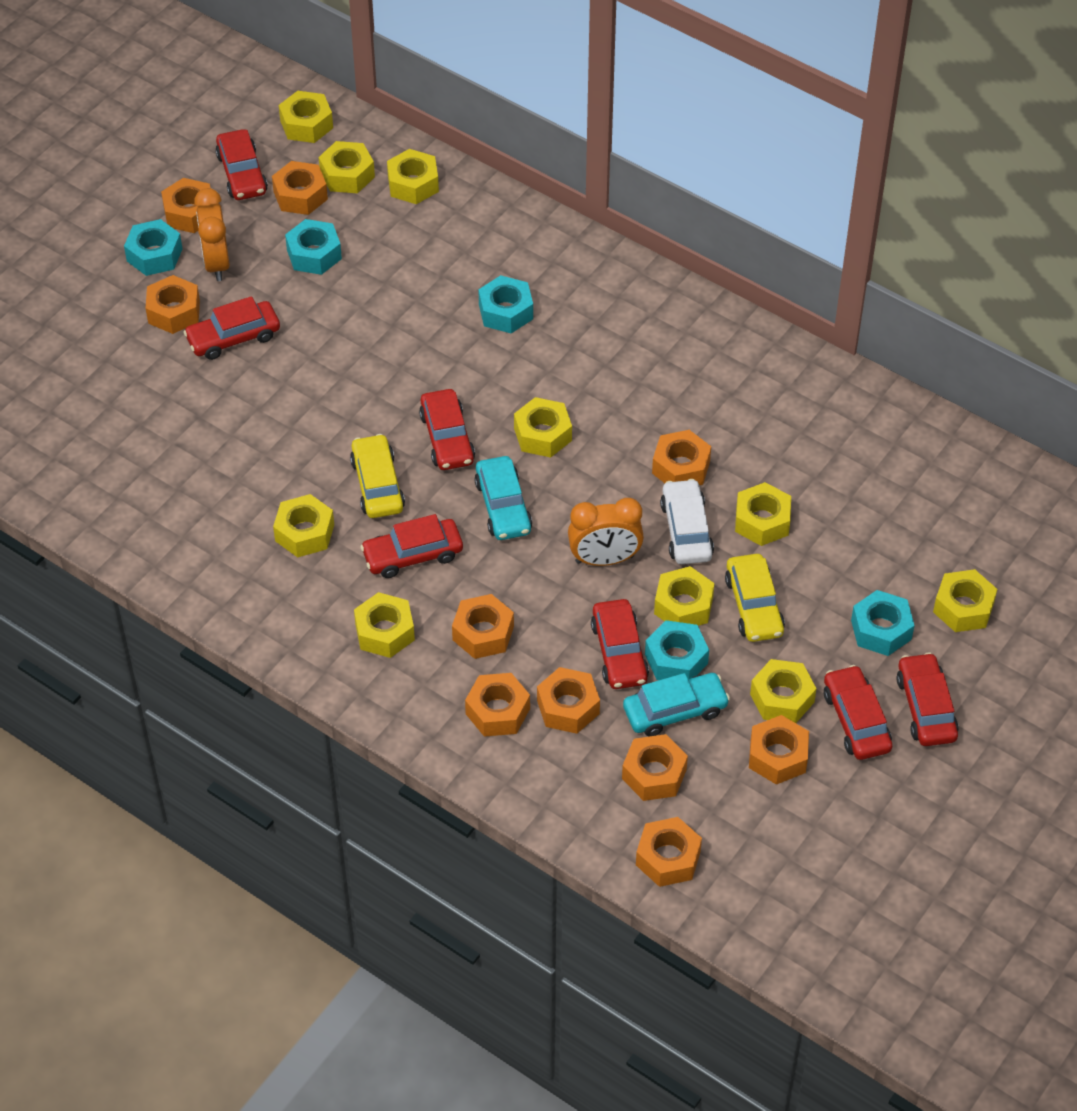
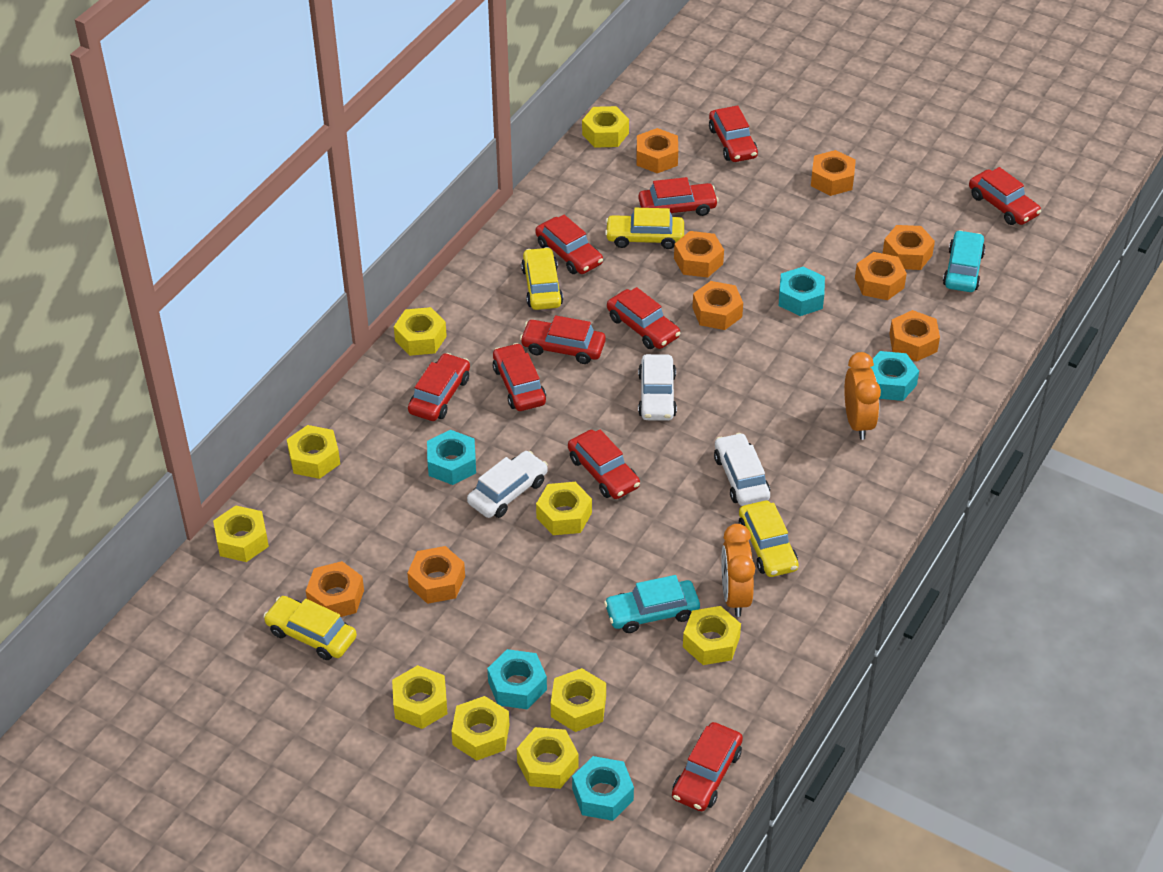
orange nut: [146,275,200,334] [161,178,210,233] [272,161,328,215] [452,594,514,659] [465,673,530,737] [537,667,600,734] [622,734,688,801] [636,817,702,887] [652,430,711,485] [749,715,809,785] = 10 -> [306,561,364,617] [407,546,465,604] [637,128,678,173] [674,231,724,278] [692,281,743,330] [811,150,856,196] [855,252,907,300] [883,225,935,270] [889,310,940,362] = 9
red car: [184,296,280,360] [215,129,268,200] [360,514,463,578] [419,389,475,470] [591,599,649,689] [824,665,892,760] [896,652,959,746] = 7 -> [408,353,470,421] [493,343,546,411] [520,315,606,364] [535,215,603,274] [568,430,640,499] [607,287,681,349] [638,177,719,216] [672,722,743,811] [709,105,758,162] [969,167,1041,225] = 10
white car: [660,479,714,564] = 1 -> [467,451,548,518] [638,354,677,421] [714,433,770,506] = 3
yellow car: [350,434,405,518] [725,554,785,642] = 2 -> [263,596,357,660] [521,247,563,310] [605,208,684,249] [739,501,799,577] = 4

